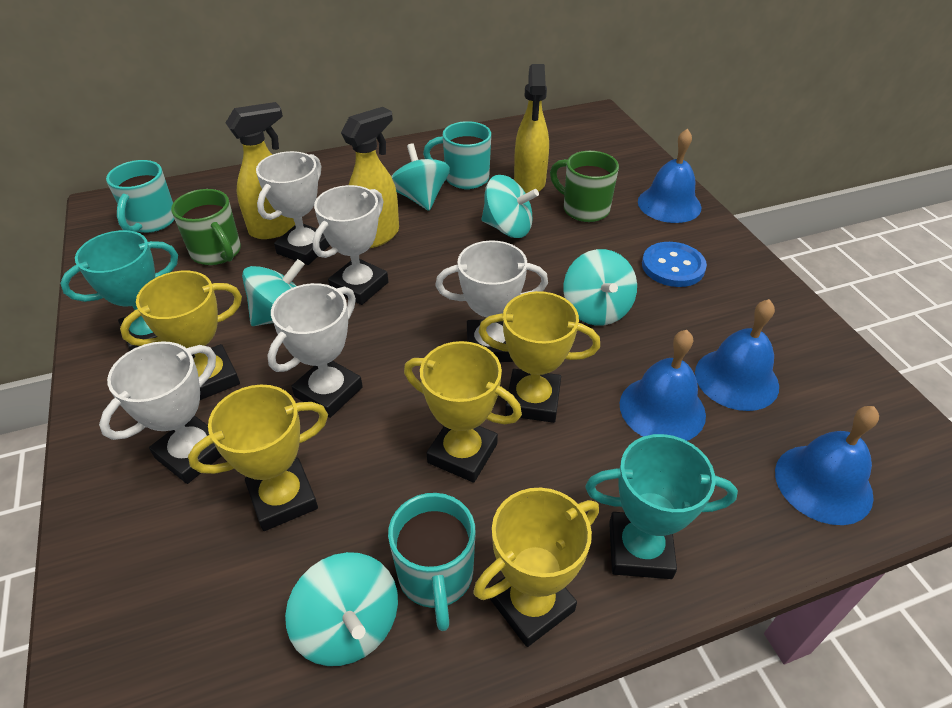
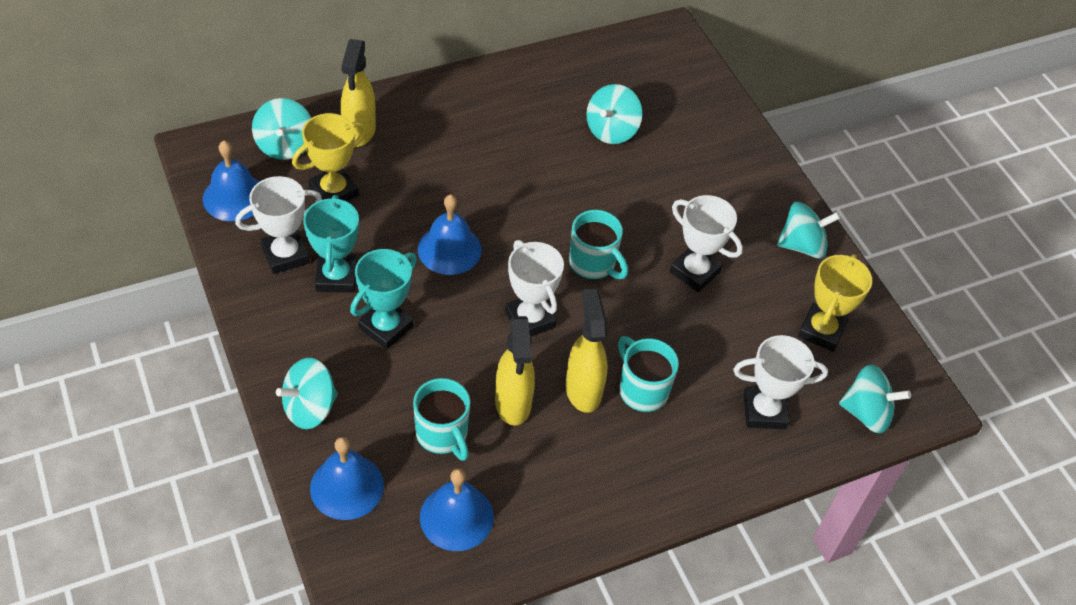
blue button: [642,242,707,287] = 1 -> none = 0
green mug: [171,189,241,265] [550,151,619,222] = 2 -> none = 0
white trophy: [99,341,222,484] [256,151,330,265] [267,283,363,418] [312,185,388,305] [435,240,548,362] = 5 -> [235,176,322,274] [505,240,564,336] [670,195,743,292] [733,335,828,429] = 4
yellow trophy: [120,271,242,400] [188,385,328,531] [404,341,522,482] [474,488,599,647] [478,291,600,423] = 5 -> [292,113,367,201] [798,254,872,352] = 2

